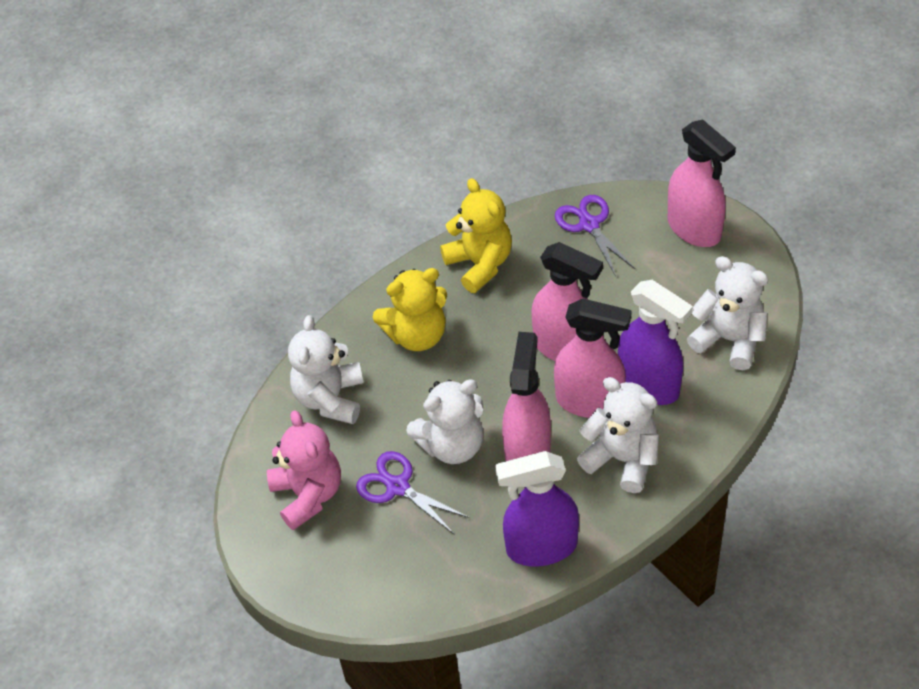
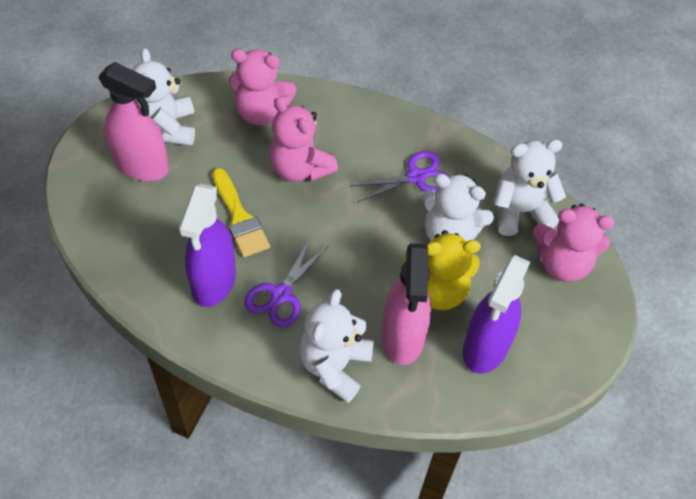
pink spray bottle: [502,332,551,461] [532,242,603,361] [554,298,632,418] [668,119,736,247] = 4 -> [98,62,169,181] [382,243,431,365] = 2
pink teddy bear: [267,410,341,530] = 1 -> [229,49,296,125] [269,97,338,182] [533,204,614,282] = 3
yellow brush: none = 0 -> [212,168,270,257] = 1
yellow teddy bear: [373,268,447,351] [440,178,512,293] = 2 -> [402,230,481,310] = 1

